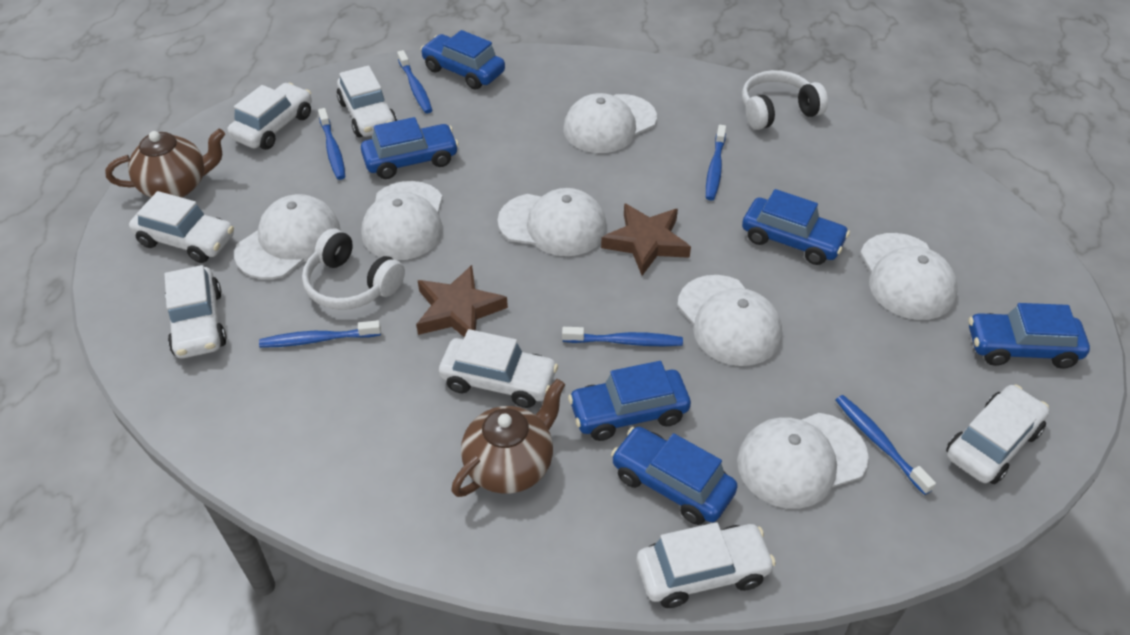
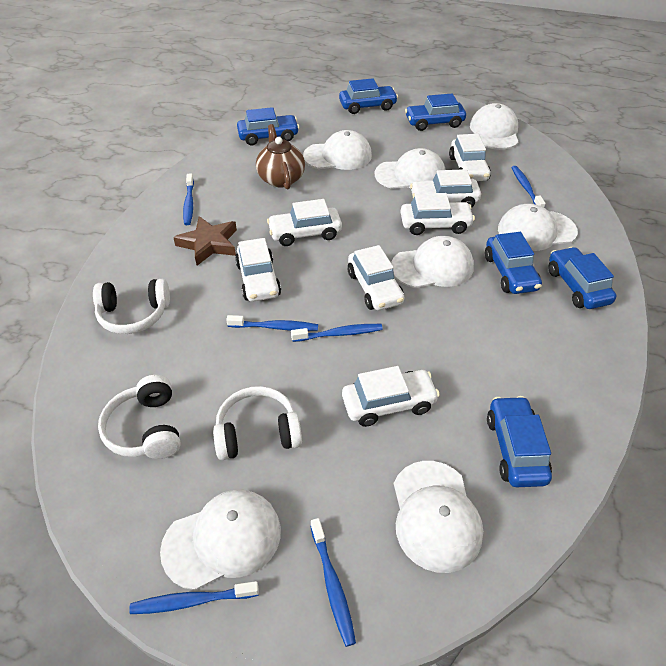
brown star: [416,265,508,337] [601,203,691,276] = 2 -> [173,216,237,266] = 1
brown teapot: [105,129,225,198] [451,379,565,497] = 2 -> [256,124,305,190] = 1
white headphones: [302,229,405,310] [742,70,828,130] = 2 -> [93,279,170,334] [98,375,181,459] [213,386,302,460] = 3

